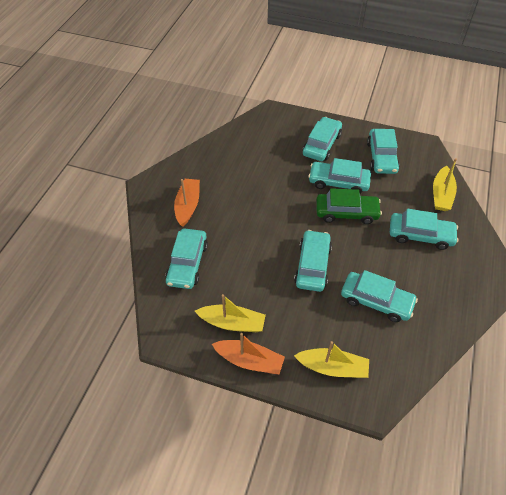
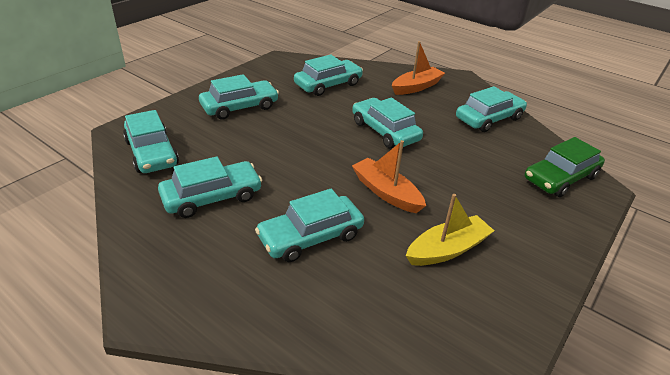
yellow boat: [195,294,266,332] [294,341,369,378] [433,158,457,211] = 3 -> [406,194,494,266] = 1

